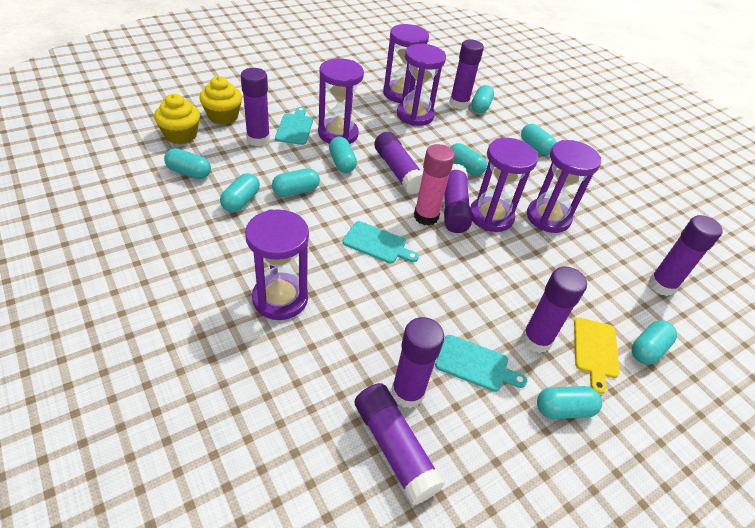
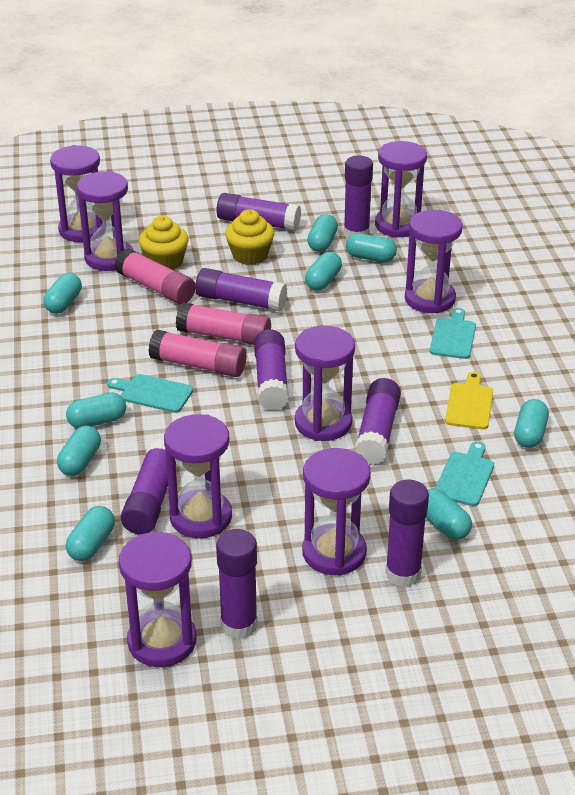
pink glue stick: [414,144,455,226] = 1 -> [115,248,195,304] [148,330,246,377] [176,303,271,345] = 3
purple hourglass: [245,209,309,320] [318,58,364,144] [383,24,429,103] [397,44,446,126] [470,138,538,232] [527,140,601,233] = 6 -> [50,145,102,242] [77,171,133,271] [119,531,197,667] [164,414,232,538] [295,326,355,441] [302,448,371,576] [375,141,427,238] [405,210,463,313] = 8

